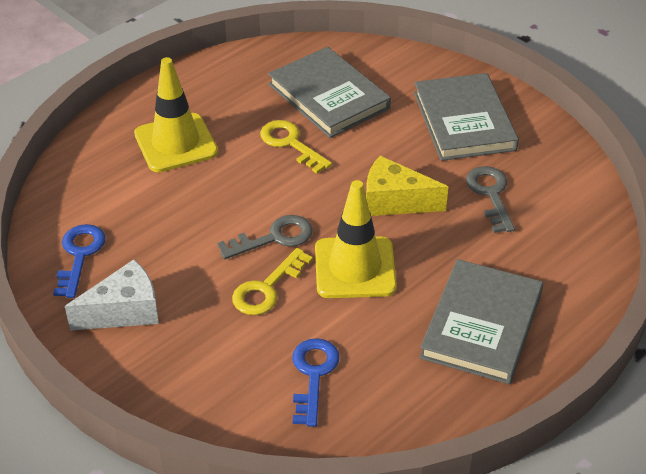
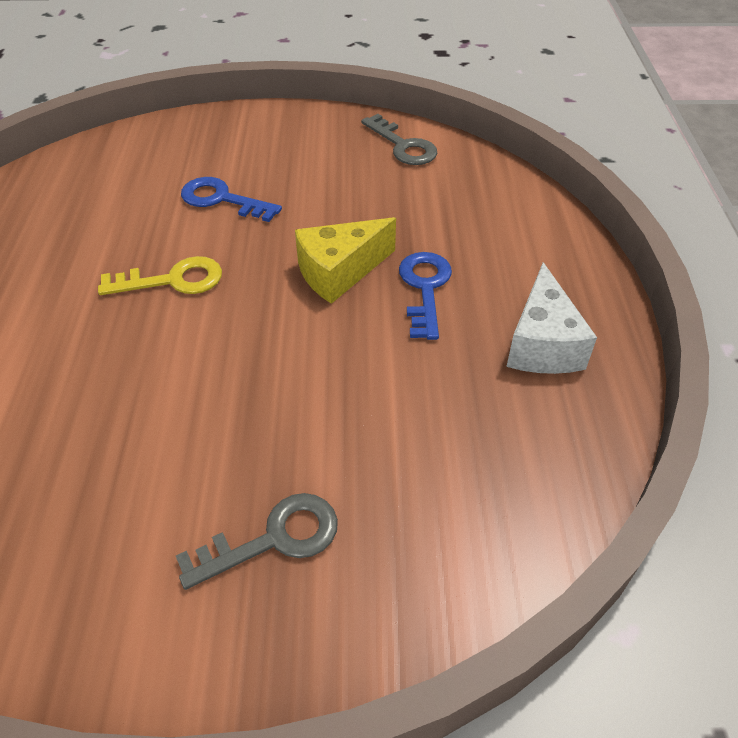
grey book: [268,47,391,138] [414,73,519,161] [419,259,543,384] = 3 -> none = 0
yellow key: [232,248,313,315] [260,120,332,174] = 2 -> [98,256,222,295] = 1
yellow traffic cone: [134,57,218,172] [315,180,397,298] = 2 -> none = 0

